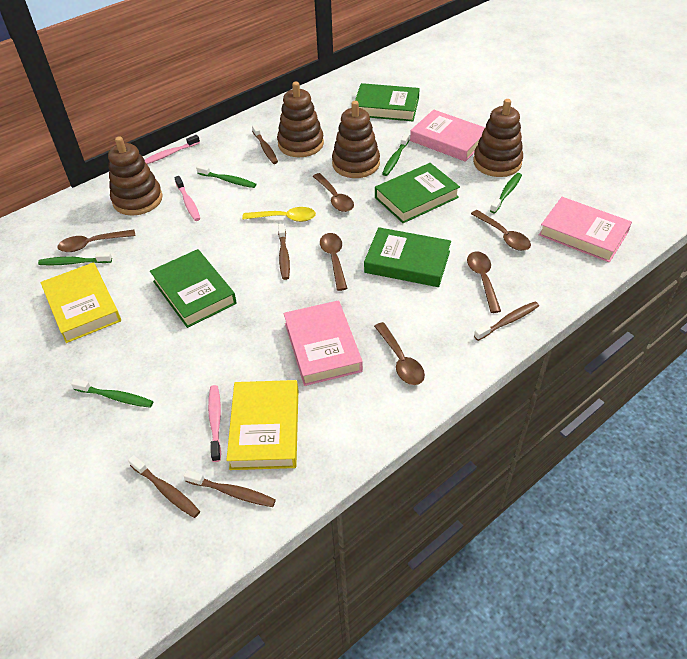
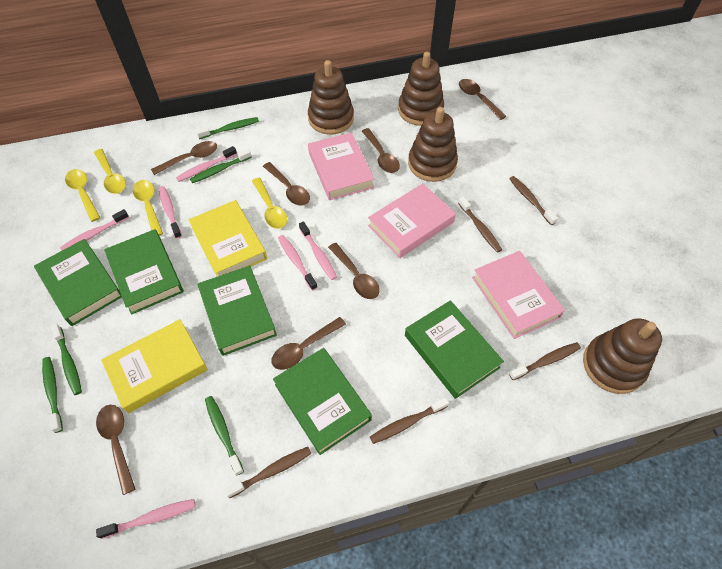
brown spoon: [57,230,136,252] [313,173,354,212] [320,233,347,291] [374,322,425,385] [467,251,501,313] [471,210,531,251] = 6 -> [96,405,135,495] [151,141,217,175] [263,162,310,206] [271,317,346,370] [328,243,380,299] [362,128,400,173] [459,79,506,120] = 7
green book: [150,249,237,328] [355,83,420,121] [364,227,451,287] [375,163,460,223] = 4 -> [34,239,122,326] [104,229,184,315] [198,265,277,356] [273,348,372,455] [405,300,504,399] = 5
pink toothbrush: [145,135,200,164] [174,176,200,221] [208,385,221,462] = 3 -> [60,209,129,250] [96,499,196,539] [159,186,182,239] [176,146,237,182] [278,235,317,290] [299,221,337,280] = 6
yellow spoon: [242,207,316,222] = 1 -> [65,169,101,222] [94,149,126,194] [133,180,163,236] [252,178,287,229] = 4

